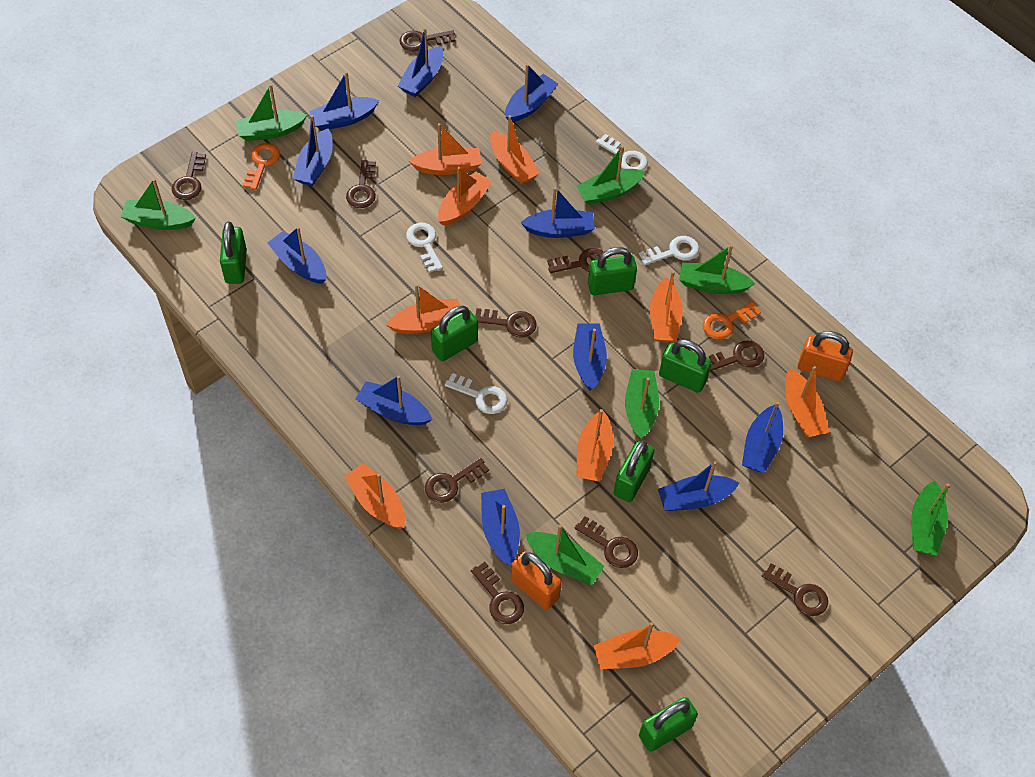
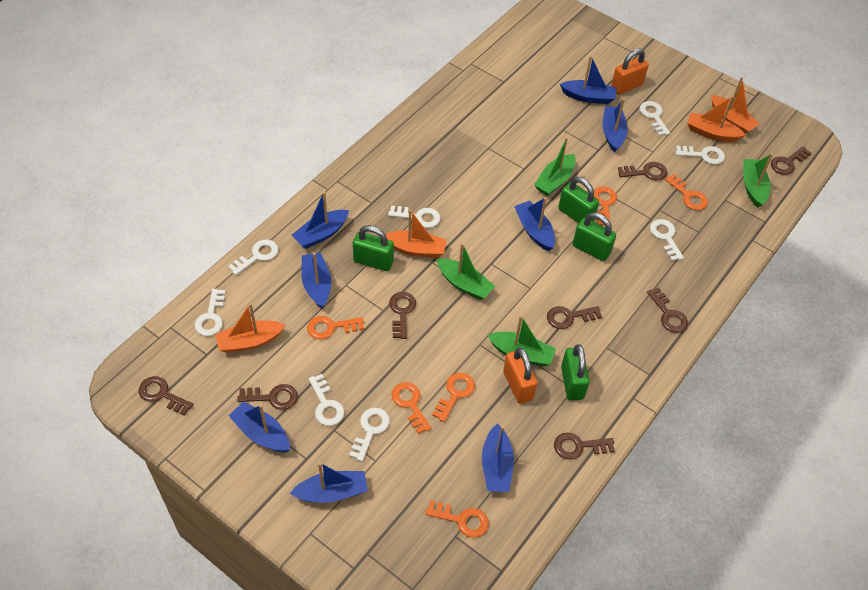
blue boat: [267,227,326,284] [293,115,333,186] [309,72,379,130] [356,375,432,425] [398,28,443,97] [481,489,520,566] [505,64,558,122] [521,187,595,238] [573,323,607,391] [658,461,739,511] [742,402,783,473] = 11 -> [229,401,290,452] [290,462,368,503] [292,192,349,249] [301,252,331,308] [482,423,514,492] [514,197,555,251] [560,56,617,104] [603,98,628,153] = 8
brown key: [172,152,206,200] [346,160,376,208] [400,30,455,51] [425,458,489,503] [471,562,524,624] [475,308,537,338] [547,248,604,273] [575,516,638,568] [706,341,764,371] [762,563,828,616] = 10 -> [138,376,193,415] [237,384,298,410] [389,292,416,339] [547,306,602,329] [554,433,615,460] [618,162,667,181] [647,287,688,333] [771,146,812,175] = 8
green boat: [121,179,196,230] [235,84,307,141] [526,524,604,585] [576,146,645,205] [625,369,659,439] [679,245,755,294] [911,480,950,556] = 7 -> [436,243,495,300] [488,315,556,366] [534,137,576,196] [743,153,773,208] = 4
green padlock: [220,221,247,284] [431,306,478,361] [588,247,637,295] [614,441,654,502] [639,697,698,752] [659,340,712,393] = 6 -> [353,225,394,271] [558,177,599,223] [561,344,590,400] [573,213,616,261] = 4
orange boat: [344,463,405,529] [386,284,460,334] [409,123,481,175] [438,167,492,226] [490,115,540,184] [576,409,613,482] [593,622,681,669] [650,271,683,342] [785,366,829,437] = 9 -> [215,303,285,353] [386,210,447,258] [687,96,746,142] [711,77,760,133] = 4
orange key: [242,143,280,190] [703,301,761,340] = 2 -> [307,316,364,340] [391,382,431,434] [425,500,489,538] [432,373,475,422] [594,186,617,226] [665,174,708,210] = 6
white key: [406,223,443,273] [445,373,507,414] [596,134,648,171] [639,236,699,265] = 4 -> [195,289,226,336] [228,239,278,275] [309,374,345,426] [349,408,390,462] [388,205,440,228] [640,101,670,136] [650,219,684,261] [676,146,725,164] = 8

